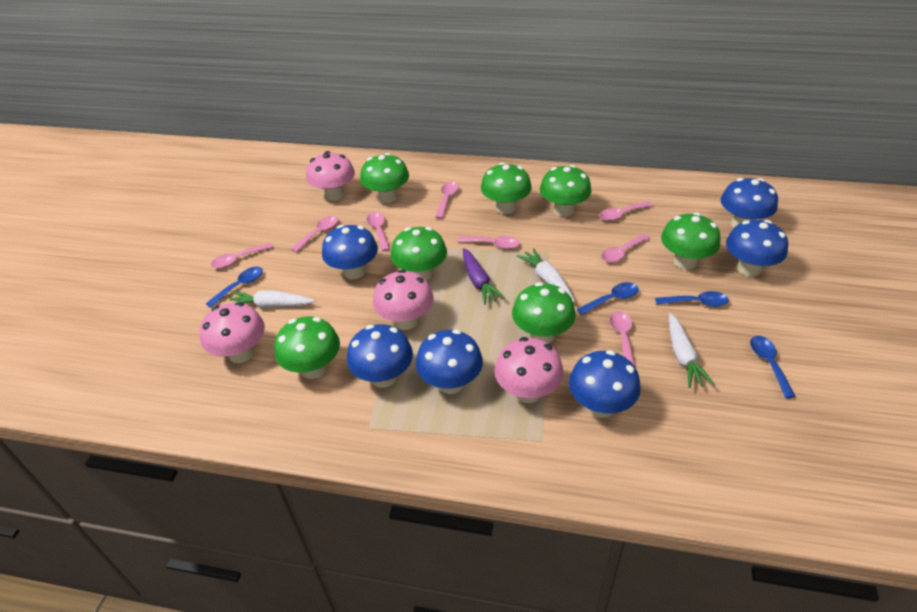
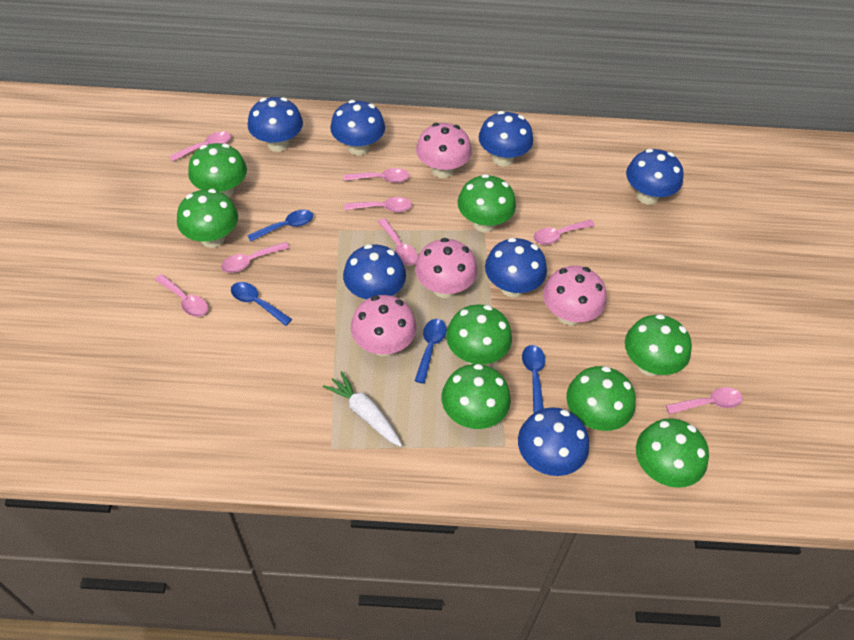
blue mushroom: [322,225,378,280] [347,324,413,388] [416,329,483,394] [569,350,641,418] [721,178,778,228] [726,220,788,277] = 6 -> [248,97,303,152] [330,100,385,155] [343,244,406,300] [479,111,533,167] [485,238,547,297] [518,407,589,476] [626,149,684,205] = 7
green mushroom: [274,316,340,379] [360,153,409,203] [391,227,447,281] [481,162,532,214] [512,282,576,343] [540,165,592,217] [661,212,720,269] = 7 -> [177,189,238,248] [188,143,247,198] [441,364,511,429] [446,304,512,365] [458,174,516,232] [566,366,636,431] [625,314,692,376] [636,418,709,488] = 8
purple carrot: [463,248,505,305] = 1 -> none = 0
white carrot: [229,291,315,308] [517,248,575,302] [669,313,714,388] = 3 -> [323,371,402,447] = 1

